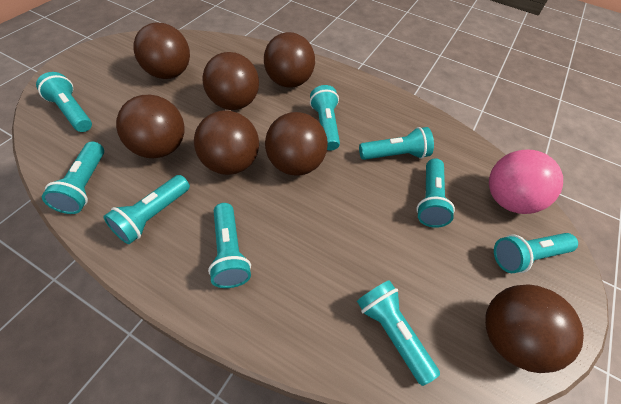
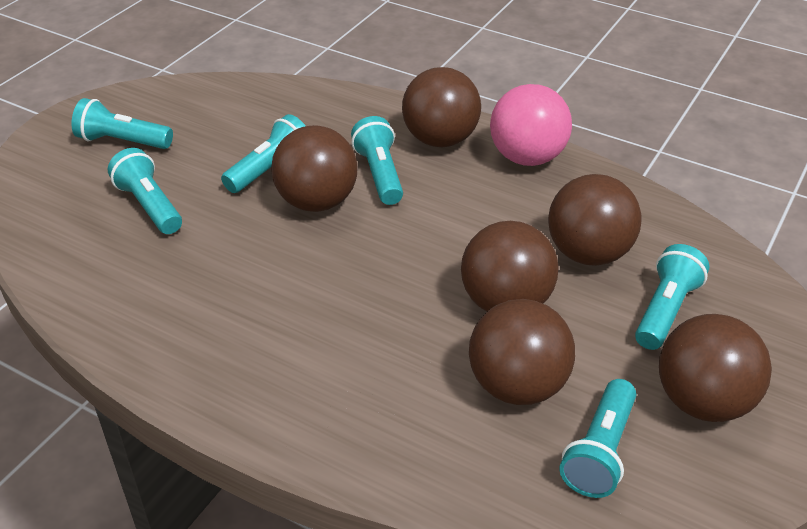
brown ball: [116,95,184,158] [134,22,190,79] [194,110,259,175] [202,52,259,110] [264,32,315,88] [265,112,328,176] [485,284,584,373] = 7 -> [271,125,358,212] [402,67,481,147] [461,221,559,311] [469,299,575,405] [548,174,642,266] [659,314,772,422] = 6
turquoise flashlight: [36,72,92,132] [42,141,104,214] [103,175,190,244] [208,203,251,288] [310,85,340,150] [357,280,440,386] [359,127,434,160] [416,158,455,228] [494,233,578,273] = 9 -> [71,98,173,149] [108,148,182,234] [221,114,305,193] [351,116,403,205] [559,379,636,498] [635,244,709,350] = 6

